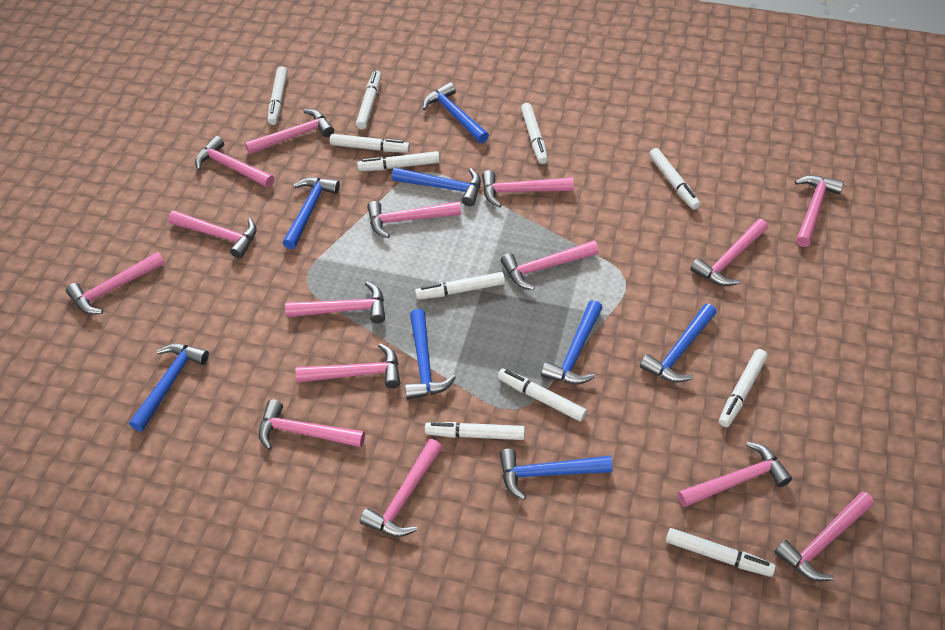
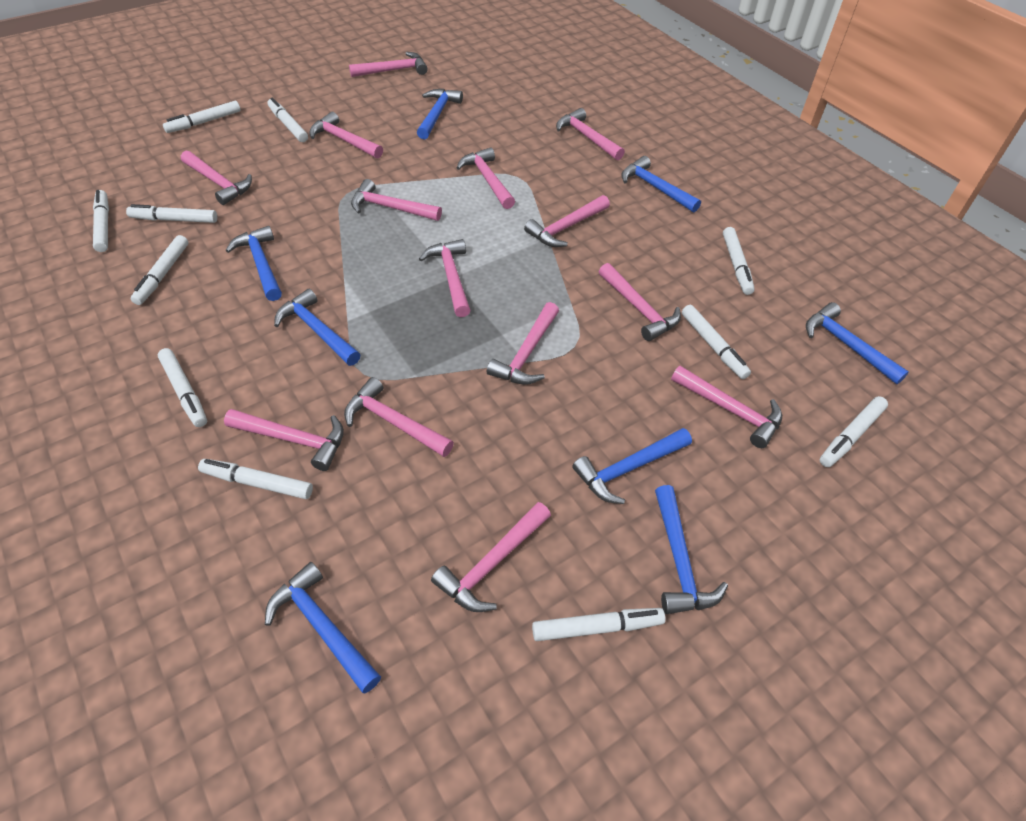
pink hammer: [66,252,165,314] [168,210,257,258] [195,136,274,188] [245,109,334,155] [259,399,365,450] [285,282,385,323] [296,344,400,389] [360,439,443,537] [367,201,461,238] [482,170,574,207] [501,240,599,290] [678,442,792,507] [690,219,768,286] [775,491,874,581] [795,175,844,247] = 15 -> [181,151,252,205] [224,409,344,471] [309,112,383,158] [344,377,454,457] [349,52,428,77] [351,179,442,221] [419,239,471,317] [431,502,551,612] [456,147,515,209] [487,302,559,385] [524,195,610,247] [556,108,625,160] [599,263,681,341] [671,366,782,448] = 14

